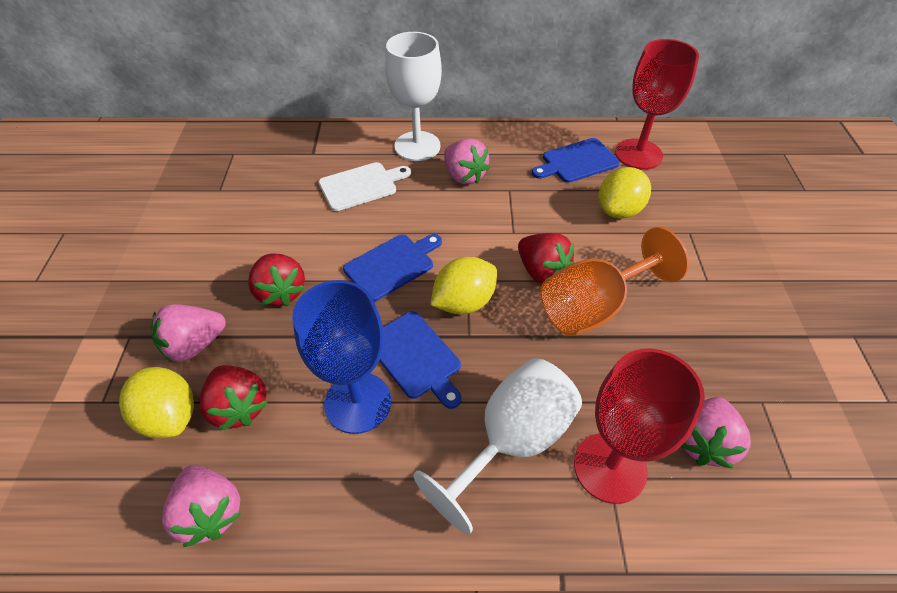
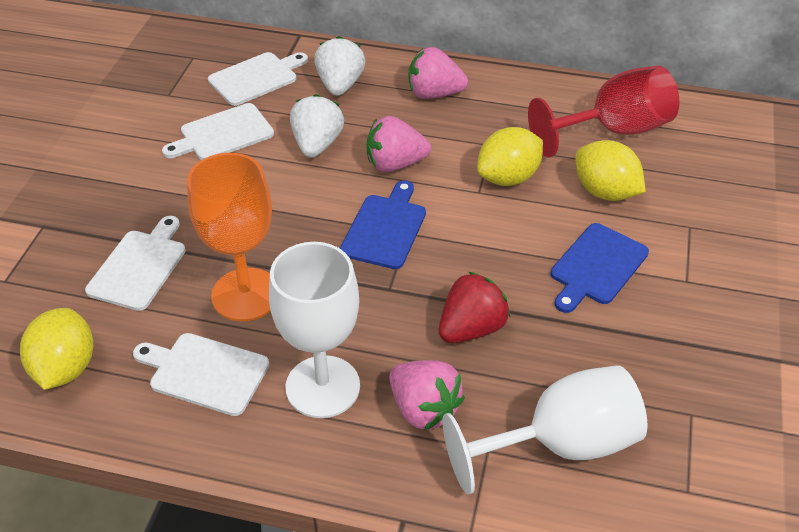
blue cutting board: [343,234,442,301] [379,311,462,409] [532,138,620,183] = 3 -> [340,180,426,269] [551,223,649,313] = 2
blue goblet: [292,280,391,434] = 1 -> none = 0
pink strawberry: [152,304,226,363] [162,465,241,547] [444,139,490,185] [681,397,751,469] = 4 -> [367,116,431,172] [389,360,465,431] [409,47,468,99] = 3
red goblet: [574,348,705,504] [615,39,699,170] = 2 -> [528,65,679,157] = 1
red strawberry: [200,365,268,431] [248,253,305,306] [518,233,574,284] = 3 -> [439,272,510,343] = 1
white cutting board: [319,162,411,211] = 1 -> [85,216,186,311] [133,333,269,416] [162,103,274,160] [208,52,308,106] = 4
white strawberry: none = 0 -> [290,94,344,158] [314,36,365,96] = 2

